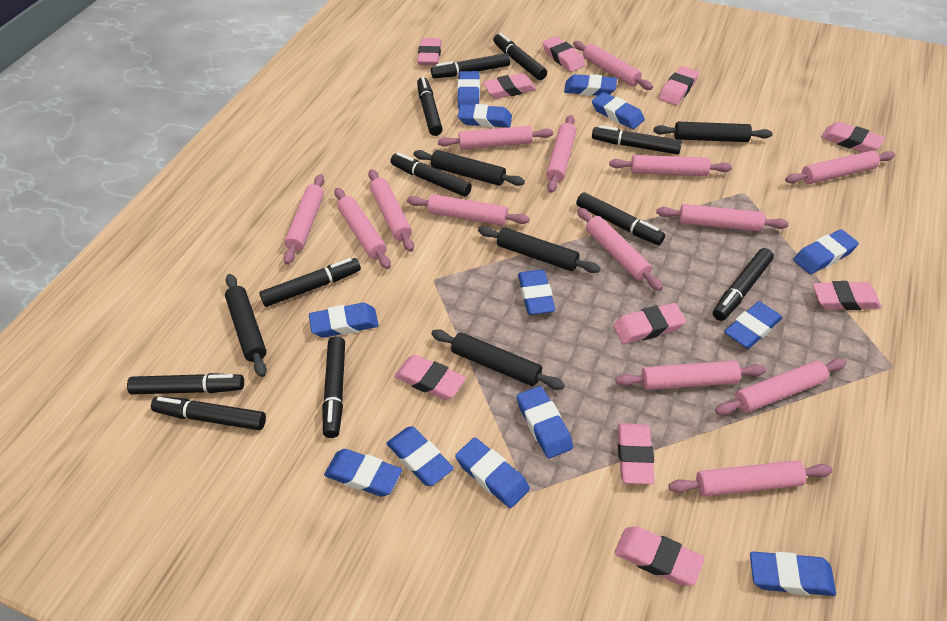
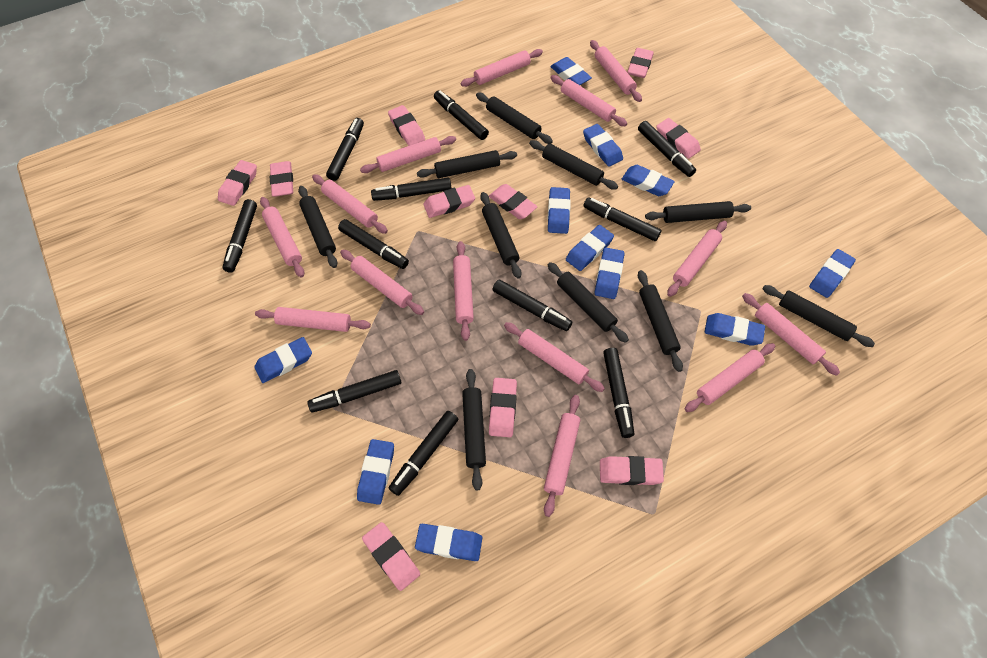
black rolling pin: [225,274,267,377] [413,150,525,186] [431,329,565,390] [478,226,600,273] [654,122,773,142] = 5 -> [298,186,337,268] [417,150,517,178] [462,369,486,490] [476,93,553,144] [480,192,522,279] [529,140,618,190] [548,262,629,343] [638,270,683,372] [645,201,751,223] [762,285,875,347] = 10
blue eraser: [309,303,379,338] [324,449,402,497] [386,426,454,486] [455,438,530,508] [457,71,480,109] [458,104,512,127] [517,386,573,458] [518,269,556,315] [564,74,617,96] [592,92,645,129] [724,301,782,349] [750,551,836,596] [793,229,859,274] = 13 -> [255,337,312,383] [357,439,394,505] [415,524,482,561] [548,187,571,234] [550,57,592,85] [566,225,614,271] [583,124,623,166] [595,248,624,299] [622,165,675,196] [705,313,765,346] [809,249,856,298] = 11

